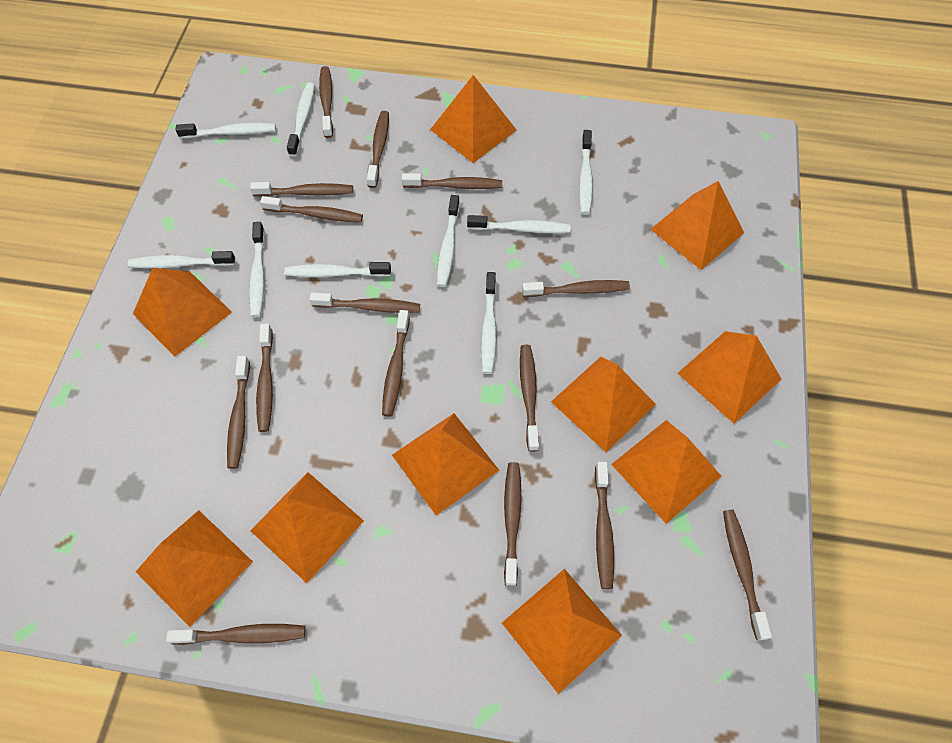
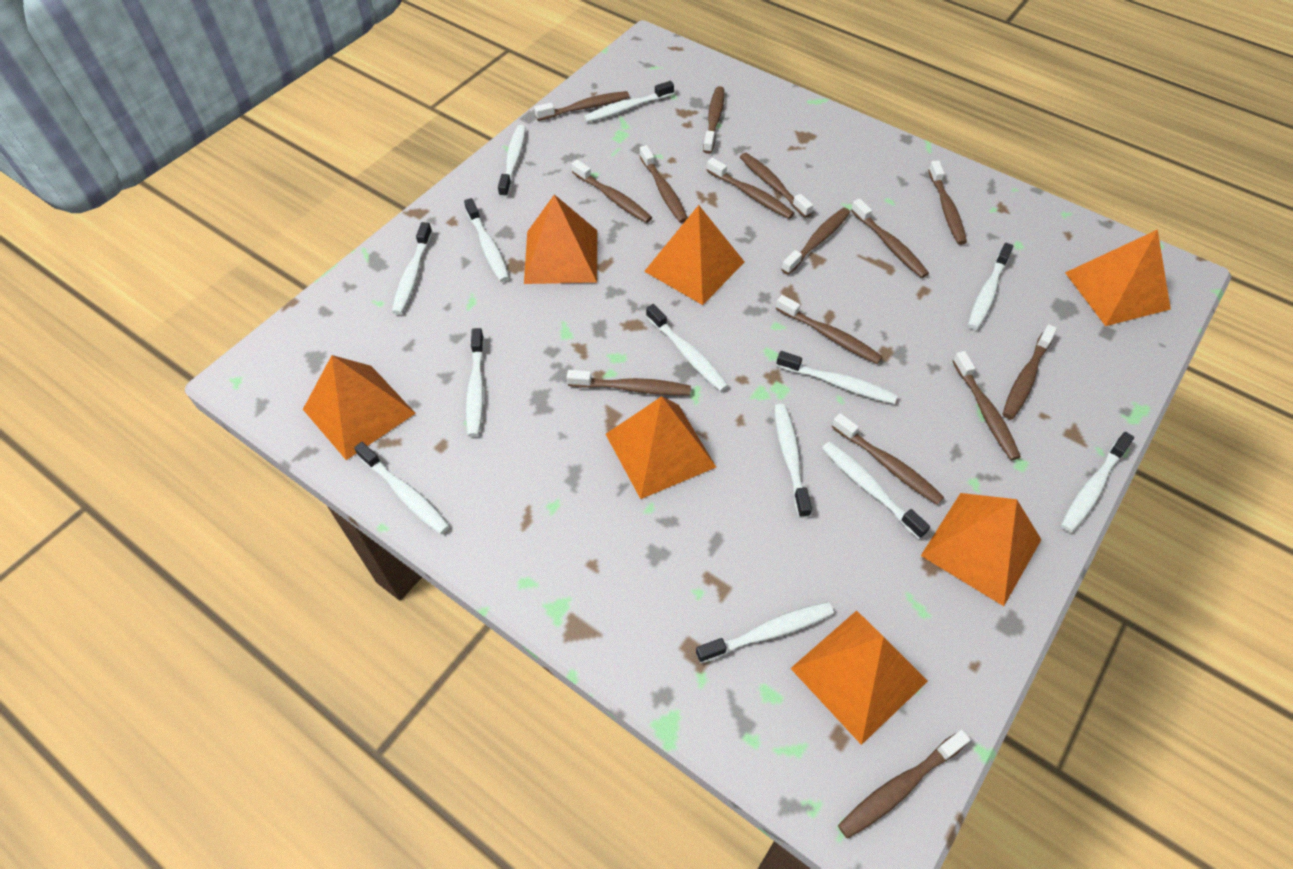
orange pyramid: [133,268,232,357] [136,510,253,627] [250,472,364,583] [392,413,499,515] [430,75,517,163] [502,569,622,694] [551,357,656,452] [611,420,721,524] [650,181,744,270] [678,331,781,424] = 10 -> [303,355,416,460] [524,194,597,284] [606,396,716,499] [644,205,744,305] [790,610,928,745] [921,493,1042,606] [1065,230,1171,326] = 7
white toothbrush: [128,251,235,269] [175,123,276,139] [249,222,265,317] [284,262,391,277] [287,83,315,157] [437,195,460,287] [467,215,571,233] [481,272,497,374] [579,130,593,215] = 9 -> [354,442,450,534] [392,222,433,315] [464,198,509,282] [466,328,485,437] [498,125,526,198] [584,81,674,122] [646,304,729,391] [696,602,834,663] [774,404,812,518] [776,351,898,404] [822,441,930,539] [968,243,1014,330] [1061,432,1134,533] = 13

